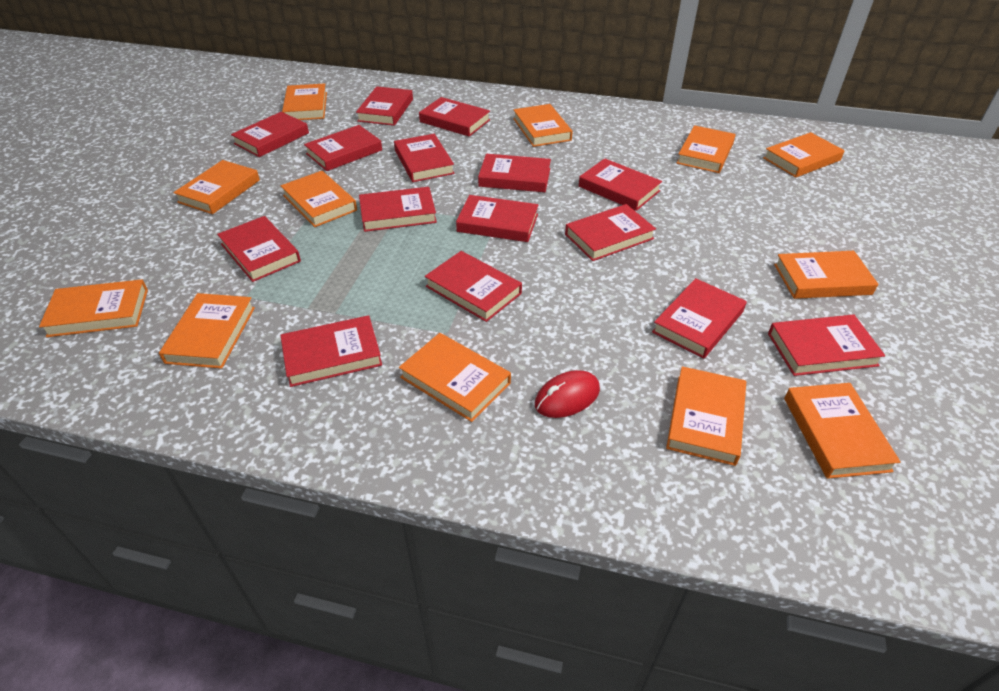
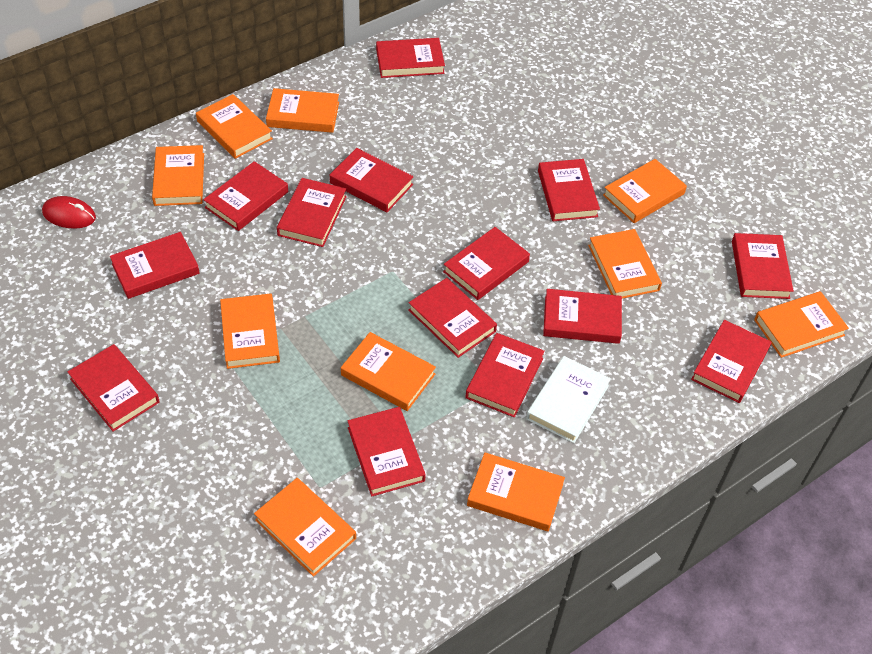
orange book: [39,279,148,337] [159,293,255,369] [173,160,260,214] [281,171,357,227] [282,83,327,120] [399,333,511,422] [513,104,573,147] [666,366,746,466] [676,125,736,173] [763,132,845,178] [774,251,878,299] [784,383,901,479] = 12 -> [152,145,204,206] [196,94,273,159] [220,293,280,369] [254,478,356,577] [266,88,339,133] [341,332,436,411] [467,453,565,531] [588,229,662,299] [603,159,687,223] [754,291,849,358] = 10
red book: [217,216,301,282] [231,112,309,157] [281,315,382,387] [304,125,382,171] [356,86,413,126] [359,187,437,232] [394,134,455,182] [419,97,490,137] [425,251,522,322] [456,195,539,242] [478,154,551,192] [565,204,656,261] [579,158,662,211] [652,278,747,358] [768,315,885,376] = 15 -> [68,344,160,432] [110,232,200,299] [203,161,288,231] [277,178,347,247] [330,148,414,212] [348,407,426,496] [376,38,445,78] [409,278,497,358] [443,227,530,300] [465,333,545,417] [538,159,600,221] [543,289,622,344] [691,320,772,403] [732,233,794,299] = 14
white book: none = 0 -> [526,356,611,443] = 1

